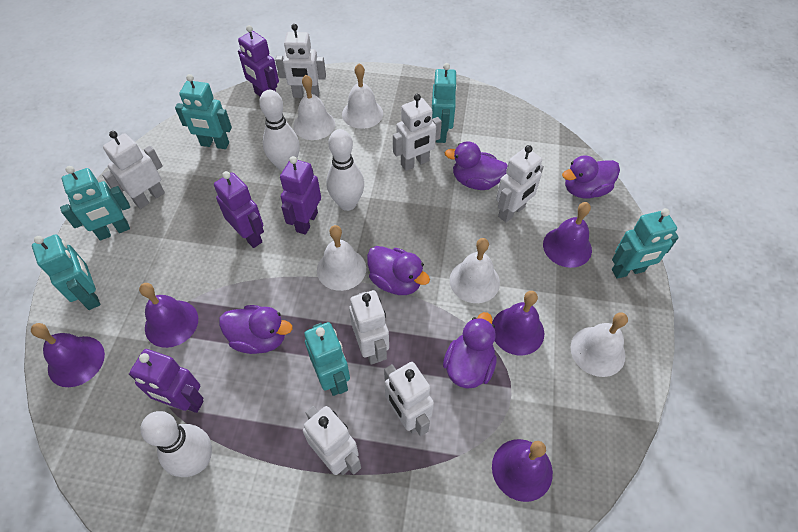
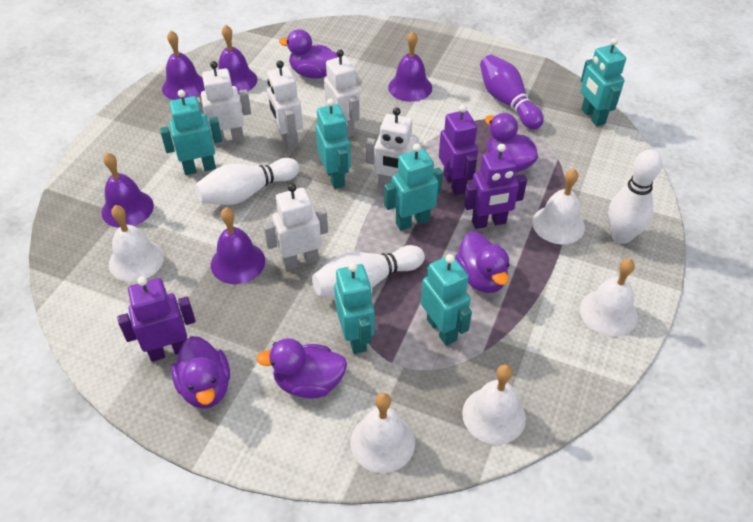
purple bowling pin: none = 0 -> [480,55,544,129] = 1
purple robot: [129,349,203,413] [214,171,264,248] [238,25,279,96] [280,156,321,235] = 4 -> [117,276,196,362] [439,105,478,195] [464,144,527,229] = 3
white robot: [102,131,165,209] [275,24,326,98] [303,406,361,475] [349,290,389,365] [384,362,434,436] [393,94,442,171] [496,145,544,222] = 7 -> [196,61,251,146] [263,183,328,270] [267,61,303,150] [324,49,360,137] [366,107,424,188] = 5

